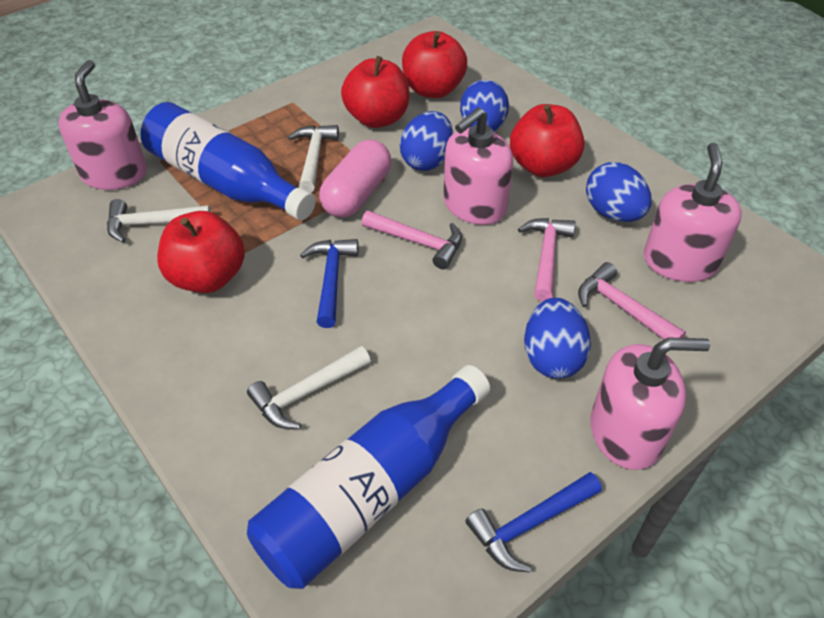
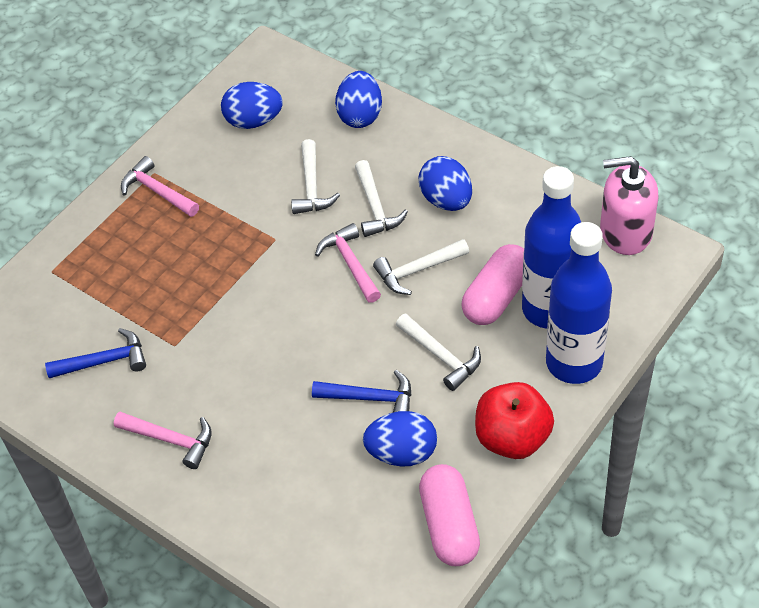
pink capsule: [319,140,391,218] = 1 -> [419,464,480,566] [461,244,524,325] = 2
pink soap dispenser: [58,60,147,190] [443,107,513,225] [590,337,710,470] [644,143,742,282] = 4 -> [600,156,658,255] = 1
red apple: [157,211,245,293] [341,56,409,128] [402,31,467,98] [510,104,584,177] = 4 -> [475,382,554,459] = 1
white hammer: [107,199,211,243] [247,346,371,429] [288,125,339,192] = 3 -> [291,139,340,214] [355,160,408,237] [373,239,469,295] [396,314,481,391] = 4

